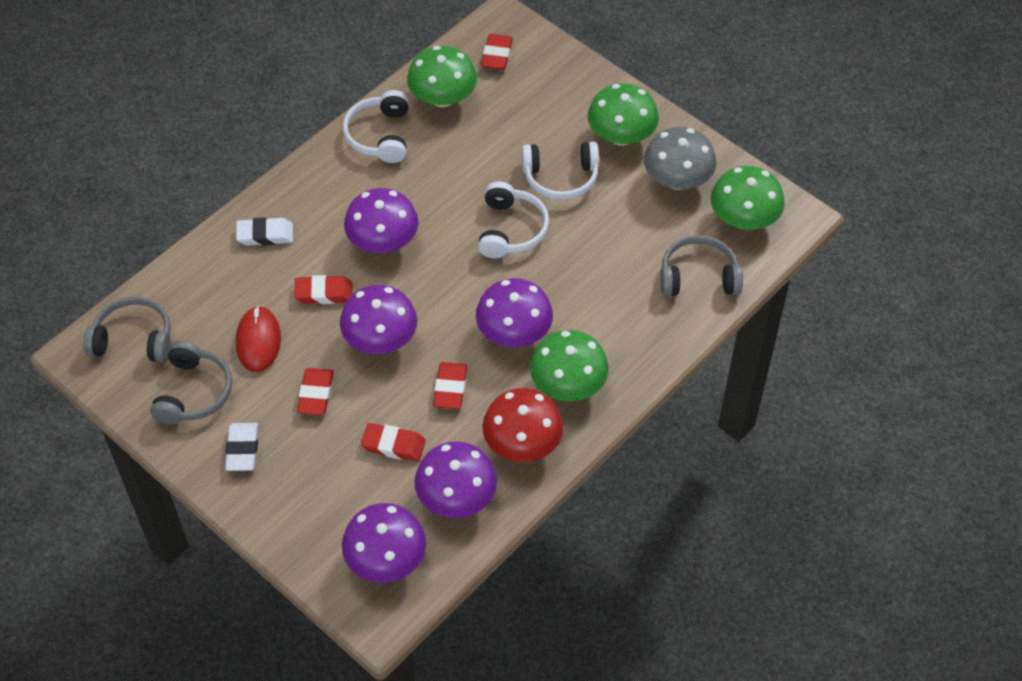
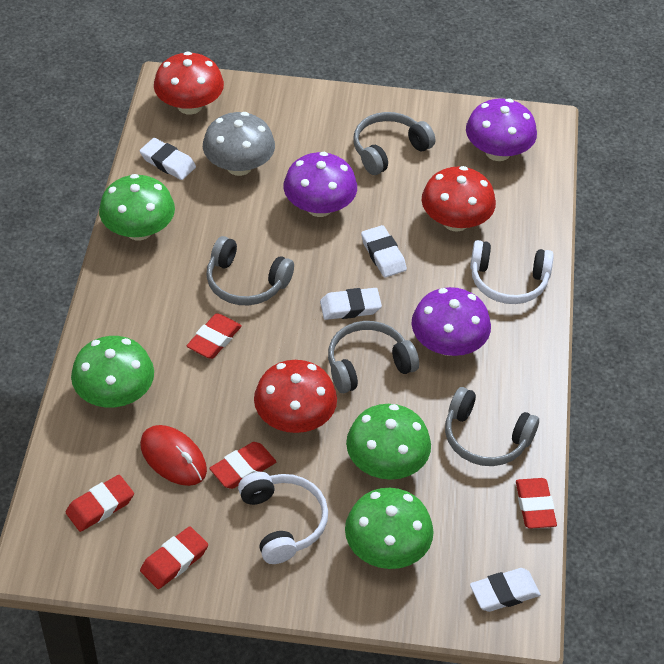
grey headphones: [83,296,171,362] [150,341,232,425] [660,235,743,296] = 3 -> [206,236,294,305] [328,321,419,393] [354,112,435,175] [445,387,539,466] = 4
purple mushroom: [340,285,417,354] [342,503,426,583] [344,188,419,253] [415,441,497,518] [476,278,553,347] = 5 -> [283,152,357,217] [411,287,491,356] [466,98,537,161] = 3
red mushroom: [483,388,563,462] = 1 -> [154,52,224,114] [254,360,337,433] [422,166,496,232] = 3
white eraser: [225,423,258,471] [236,217,293,246] = 2 -> [140,138,196,180] [320,288,382,320] [361,225,407,277] [470,568,541,612] = 4
white headphones: [343,90,409,163] [478,181,549,258] [522,142,599,200] = 3 -> [238,472,328,564] [470,240,554,304] = 2

